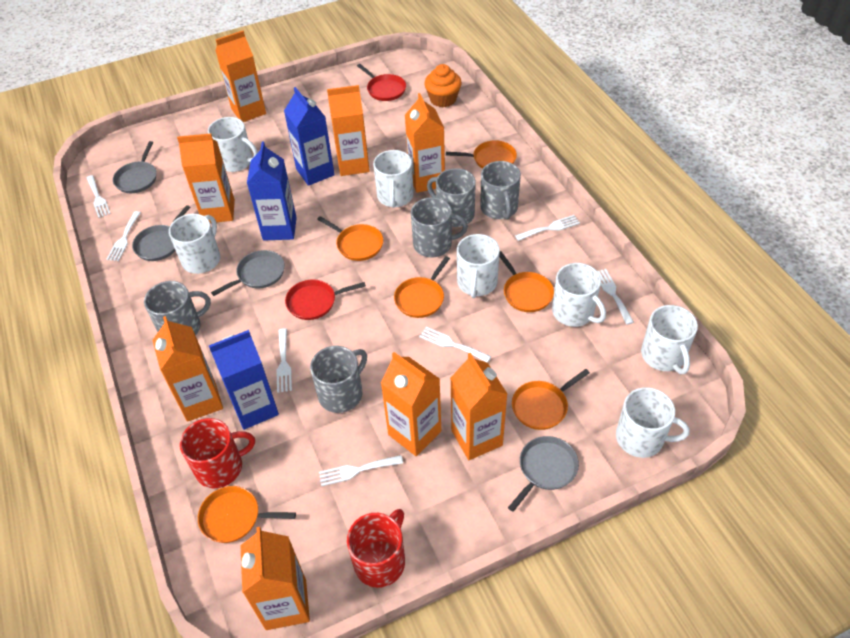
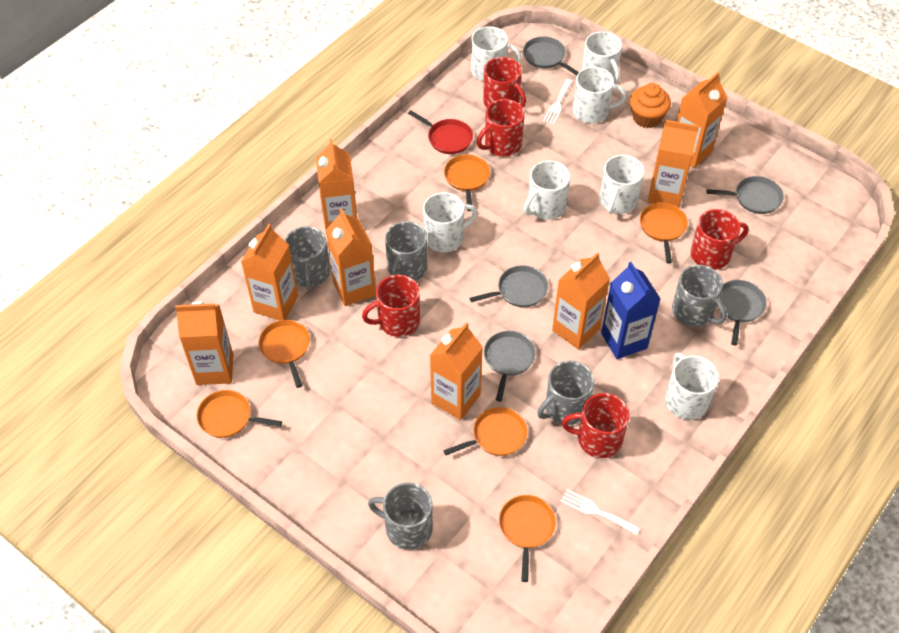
blue carton: [209,330,279,430] [247,142,297,240] [284,87,335,186] = 3 -> [601,262,660,359] = 1
grey pan: [113,141,157,193] [132,205,191,261] [211,250,285,296] [508,436,579,512] = 4 -> [470,265,548,307] [484,331,536,402] [523,36,579,76] [706,176,784,214] [719,280,767,346] = 5
red mug: [180,418,255,489] [347,509,405,588] = 2 -> [362,275,420,337] [477,99,525,157] [483,57,526,107] [562,393,630,458] [691,209,749,270] = 5
red pan: [285,280,366,320] [357,64,406,101] = 2 -> [408,110,473,154] = 1
white fork: [87,175,111,218] [106,211,141,261] [277,328,292,393] [319,455,403,486] [419,327,491,363] [515,215,580,241] [597,269,634,325] = 7 -> [543,79,573,125] [560,489,640,535] = 2

